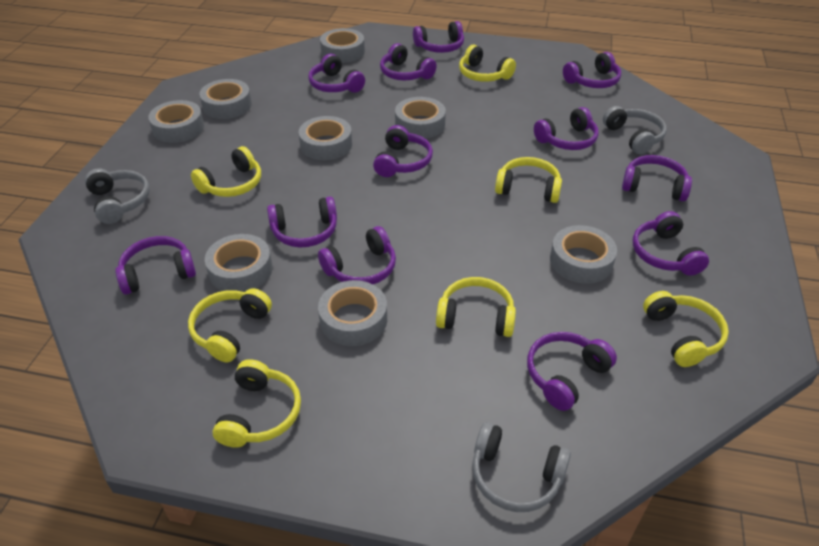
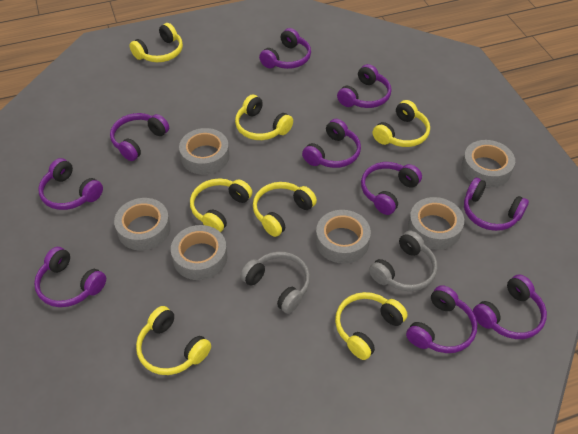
grey headphones: [85,168,150,224] [472,422,571,512] [603,106,667,154] = 3 -> [240,252,310,314] [369,231,437,291] = 2
grey tape: [148,100,204,143] [199,79,252,119] [205,234,273,292] [299,116,352,160] [318,280,387,346] [320,28,365,63] [395,97,446,139] [550,225,617,284] = 8 -> [114,198,171,251] [171,225,227,280] [179,128,229,175] [316,210,371,264] [408,197,464,250] [462,140,515,187] = 6
purple headphones: [115,236,196,295] [267,197,337,247] [308,54,365,93] [318,226,396,284] [373,125,433,177] [380,43,437,80] [413,21,464,53] [527,332,617,411] [534,107,599,150] [563,52,621,88] [622,155,692,201] [633,211,709,276] = 12 -> [34,247,106,307] [38,158,103,210] [110,113,169,161] [259,28,311,69] [302,119,361,168] [337,64,391,108] [361,162,422,215] [406,285,477,353] [464,178,529,231] [473,274,547,339] = 10

